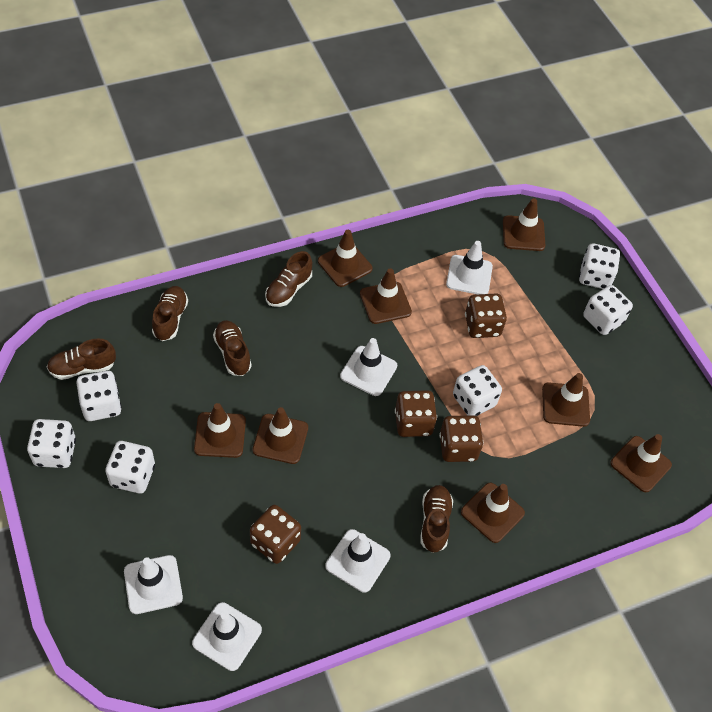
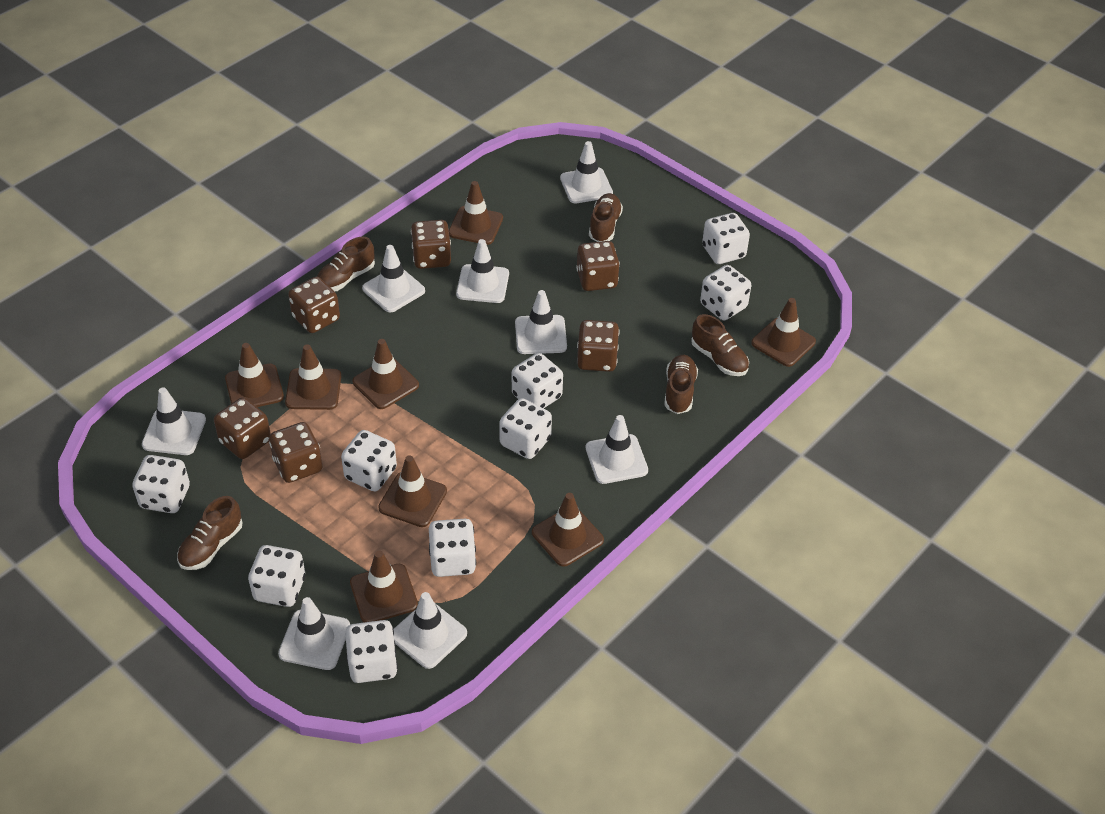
brown dice: [250,505,301,564] [395,390,437,437] [439,415,483,462] [465,294,507,338] = 4 -> [214,397,271,459] [269,422,323,483] [288,277,340,333] [411,220,451,269] [576,241,620,291] [577,320,619,372] = 6
white dice: [27,419,76,468] [76,371,122,421] [105,441,155,493] [453,365,502,416] [579,243,620,289] [583,285,633,335] = 6 -> [132,455,190,513] [248,545,305,607] [341,430,397,491] [345,620,398,683] [429,519,476,577] [499,398,552,459] [512,353,563,408] [700,265,751,320] [702,213,750,264] = 9
white traffic cone: [124,555,183,614] [192,602,262,671] [325,529,391,593] [340,338,397,396] [446,241,493,294] = 5 -> [142,387,206,455] [278,597,350,670] [362,245,425,312] [394,592,467,669] [456,239,509,303] [515,290,567,354] [560,141,613,203] [586,415,648,484] = 8

